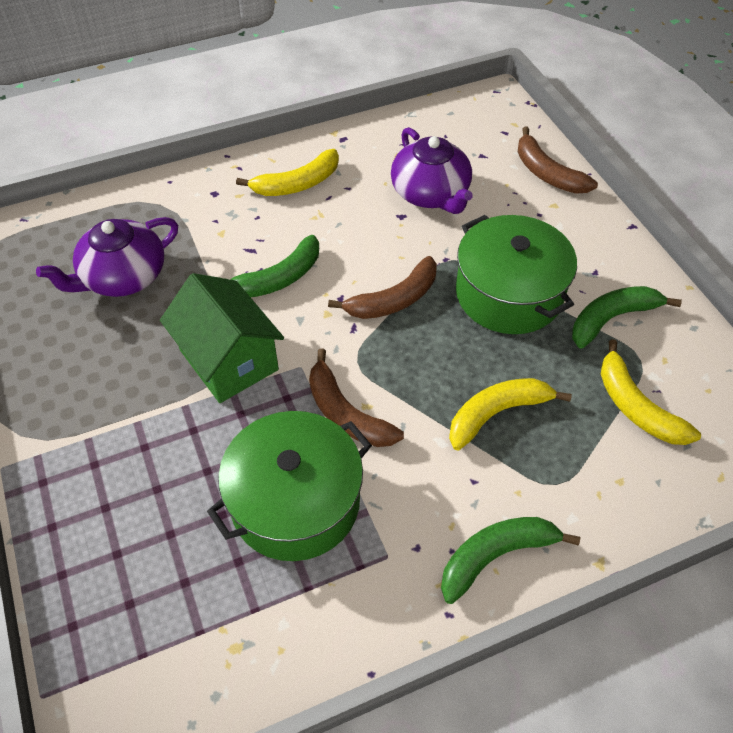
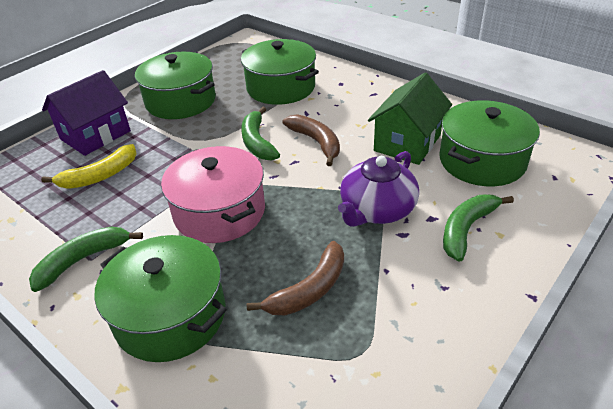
brown banana: [309,348,404,447] [328,256,437,319] [518,127,598,194] = 3 -> [247,241,344,315] [282,114,340,166] = 2
green pot: [207,411,372,561] [456,215,577,334] = 2 -> [94,235,227,362] [135,52,216,119] [241,39,319,105] [439,100,540,186] = 4
pink pot: none = 0 -> [161,146,265,243] = 1
purple house: none = 0 -> [42,70,131,156] = 1
purple teapot: [36,217,178,297] [391,127,473,214] = 2 -> [338,151,419,227] = 1
yellow banana: [236,149,339,196] [449,378,572,451] [601,339,701,445] = 3 -> [41,144,137,189] = 1

